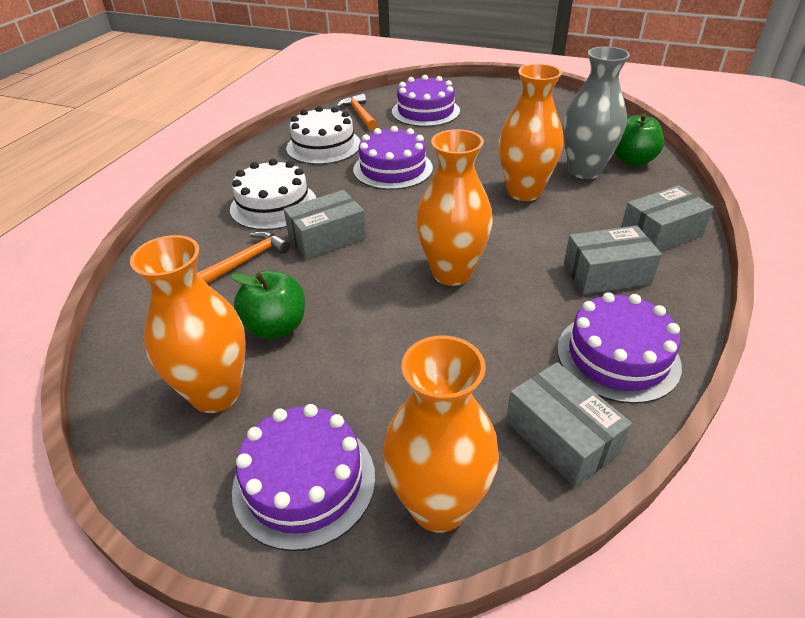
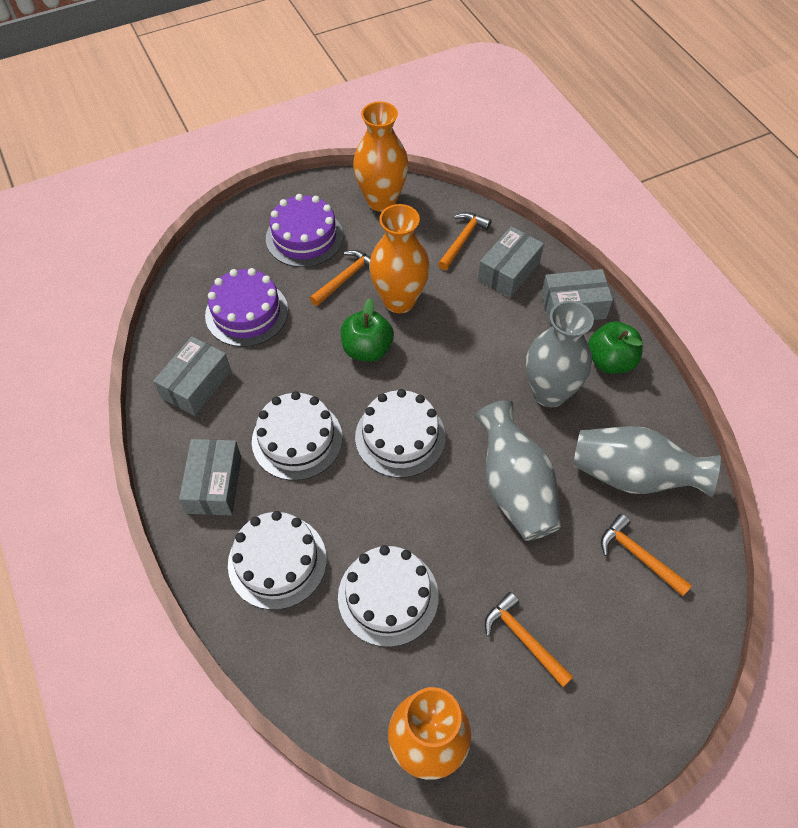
grey vase: [563,46,630,179] = 1 -> [475,400,561,541] [526,301,594,407] [573,426,721,497] = 3
orange hammer: [197,231,290,284] [337,94,377,130] = 2 -> [310,250,371,306] [438,212,492,270] [485,592,573,687] [601,514,692,596] = 4
orange vase: [130,235,246,413] [383,336,499,532] [416,129,493,286] [499,64,563,201] = 4 -> [353,101,409,212] [369,204,430,313] [388,687,471,780] = 3
purple cake: [232,404,375,551] [353,126,433,190] [392,75,460,127] [557,292,682,404] = 4 -> [205,268,288,347] [266,194,343,267] = 2
white cake: [230,159,316,230] [286,106,361,165] = 2 -> [228,511,327,610] [252,391,343,481] [338,545,439,647] [355,389,446,478] = 4

